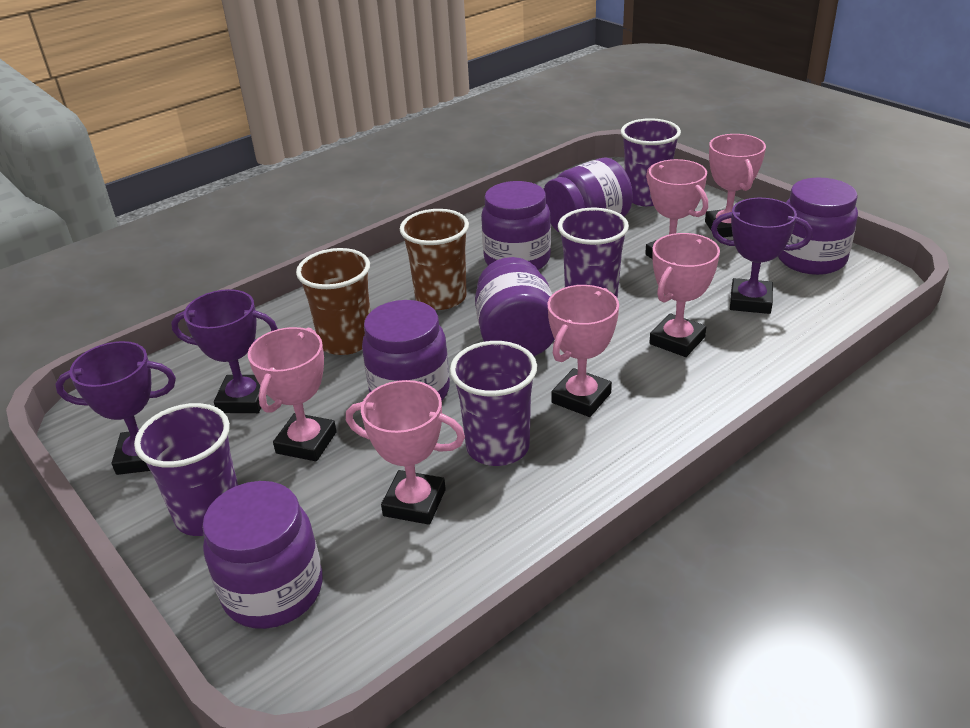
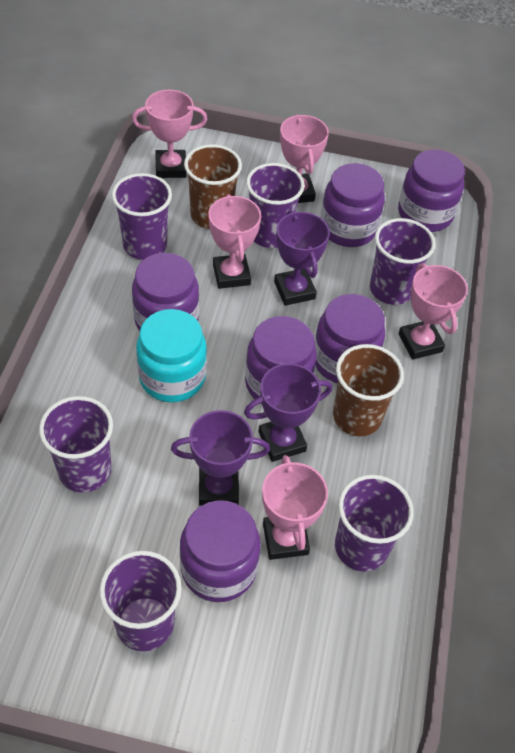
pink trophy: [248,327,337,461] [346,380,465,525] [548,285,619,417] [645,159,708,259] [649,233,720,357] [705,134,766,237] = 6 -> [132,90,207,178] [208,194,261,289] [262,455,328,560] [280,114,329,203] [398,263,468,360] = 5
purple cup: [134,403,238,536] [450,341,537,466] [558,208,629,298] [621,118,681,206] = 4 -> [39,396,113,492] [99,551,182,651] [112,173,172,260] [246,163,304,248] [335,475,414,572] [370,218,435,305] = 6
turquoise jar: none = 0 -> [136,309,207,402] = 1

